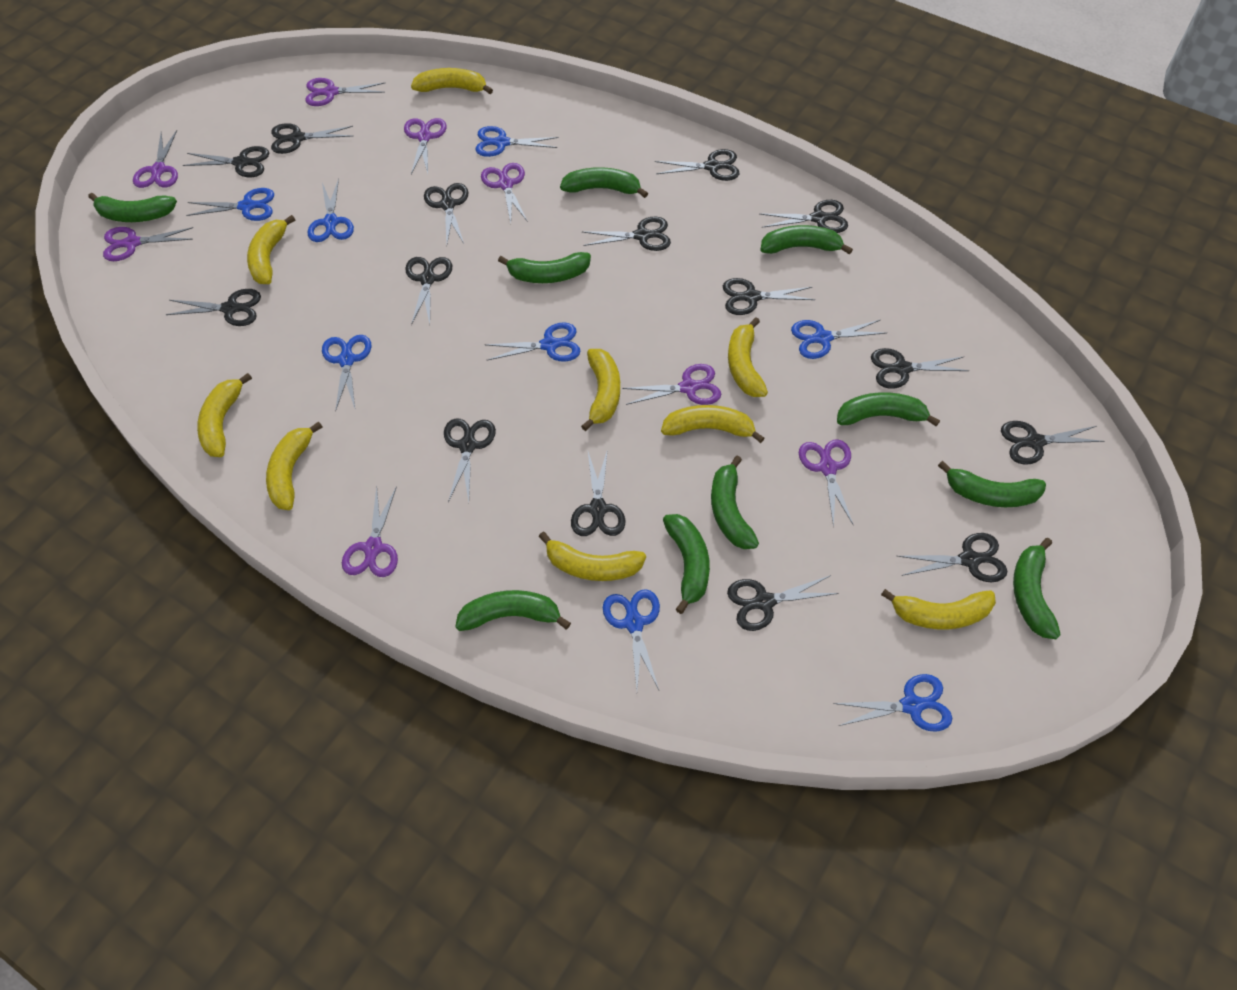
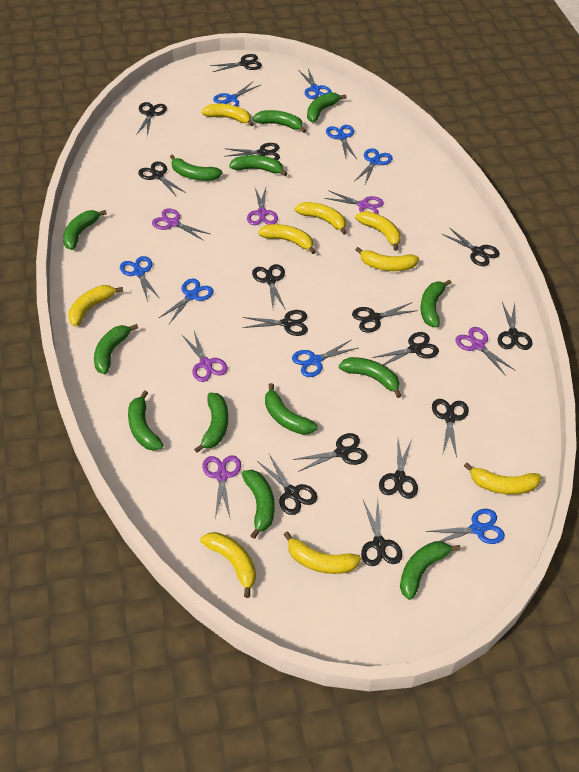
green banana: [88,193,177,222] [455,590,571,631] [498,252,591,283] [560,167,648,198] [663,514,710,614] [711,456,759,549] [760,225,853,254] [837,392,940,426] [938,461,1046,507] [1013,538,1061,639] = 10 -> [63,210,107,250] [94,324,138,374] [128,390,163,451] [170,154,223,181] [194,393,228,453] [229,155,288,176] [242,470,274,539] [253,110,306,133] [265,383,318,435] [307,92,346,122] [339,357,402,398] [400,541,461,600] [420,279,451,327] = 13
purple scissors: [103,227,193,261] [133,130,178,188] [305,78,385,106] [342,486,398,577] [404,118,447,174] [481,163,528,223] [622,364,721,405] [799,439,854,527] = 8 -> [152,208,210,241] [181,331,228,382] [202,455,241,518] [247,188,278,225] [324,190,384,214] [455,327,516,376] = 6

